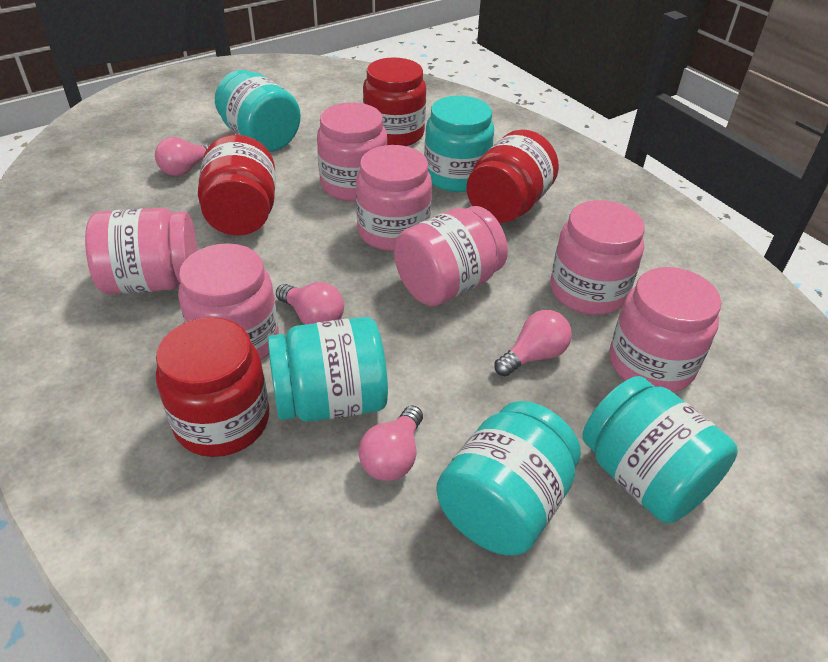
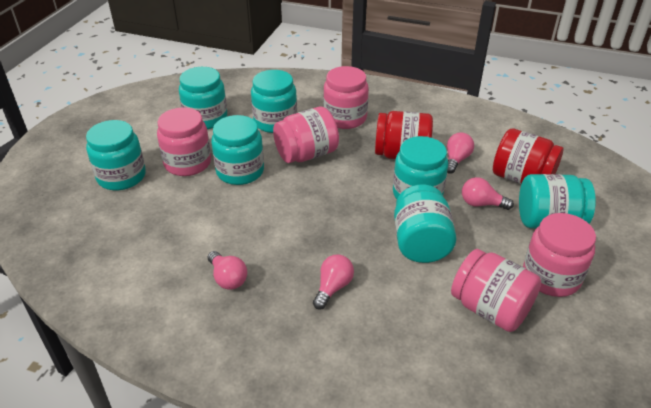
pink jar: [85,208,197,294] [178,243,279,360] [317,102,387,201] [356,145,432,251] [394,206,508,306] [551,200,645,315] [609,267,721,393] = 7 -> [157,107,211,176] [273,107,339,163] [323,66,369,129] [451,249,541,332] [523,213,596,297] = 5
red jar: [156,317,269,457] [198,135,275,235] [363,58,426,146] [466,129,559,223] = 4 -> [375,111,433,159] [493,129,563,184] = 2
turquoise jar: [215,70,301,152] [268,317,388,422] [424,95,494,192] [436,401,581,555] [582,376,738,523] = 5 -> [86,120,146,190] [179,67,227,129] [211,115,264,185] [251,70,297,133] [393,136,448,199] [394,185,456,263] [519,174,596,228] = 7

